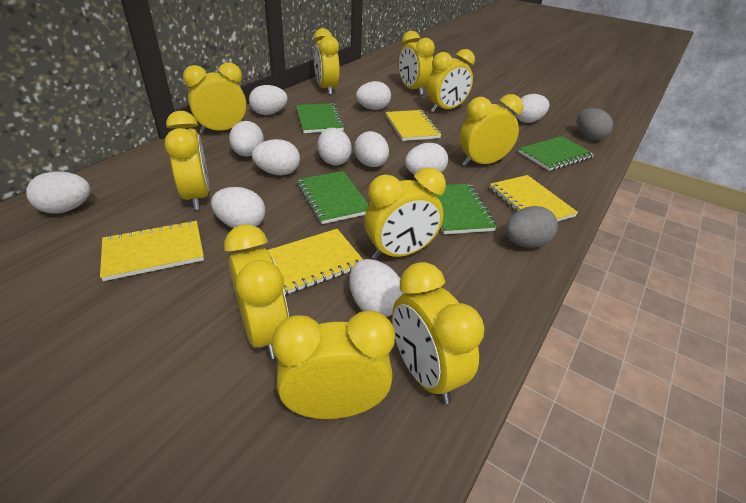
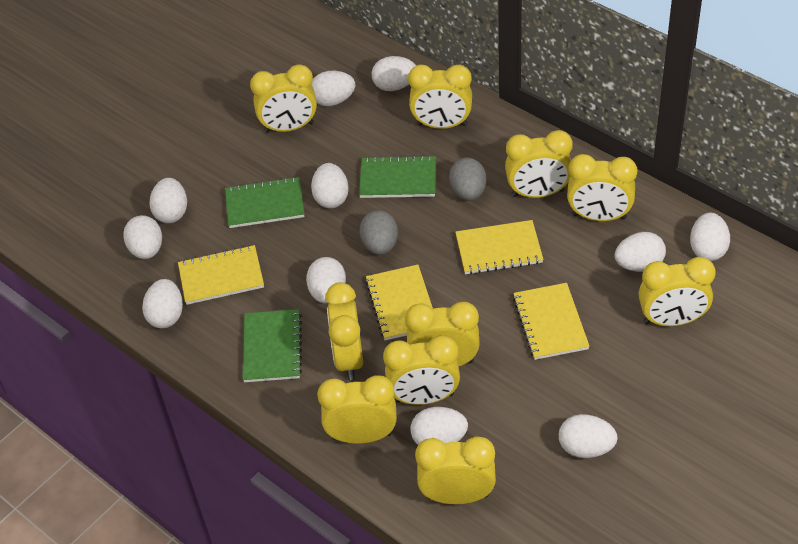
green notebook: [296,103,345,133] [297,171,369,224] [433,184,497,234] [518,136,594,171] = 4 -> [225,177,304,228] [243,309,302,382] [359,155,436,198] = 3

